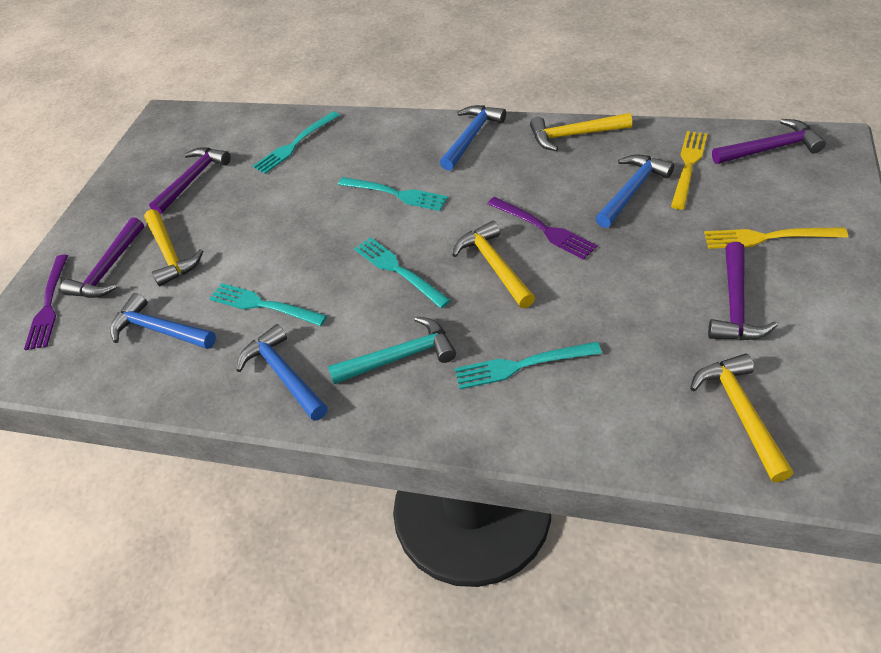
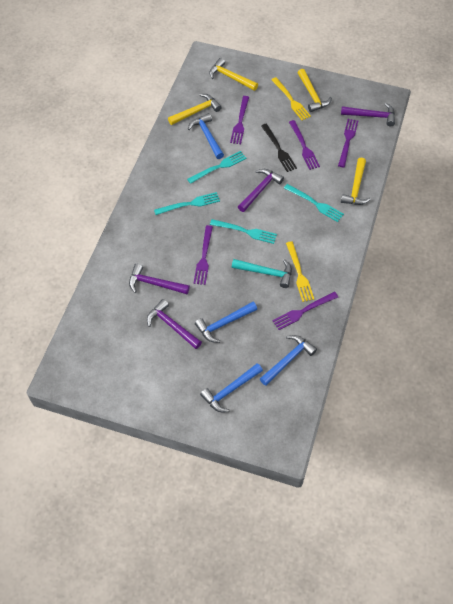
black fork: none = 0 -> [261,124,297,172] = 1
purple fork: [24,255,68,350] [487,197,597,260] = 2 -> [194,225,213,285] [230,96,249,144] [272,292,338,330] [289,120,320,170] [338,119,358,167] = 5
turquoise fork: [209,283,327,326] [253,112,340,174] [338,177,448,211] [354,237,451,308] [455,342,602,389] = 5 -> [154,192,220,215] [187,151,246,184] [210,219,277,244] [284,184,344,222] = 4

